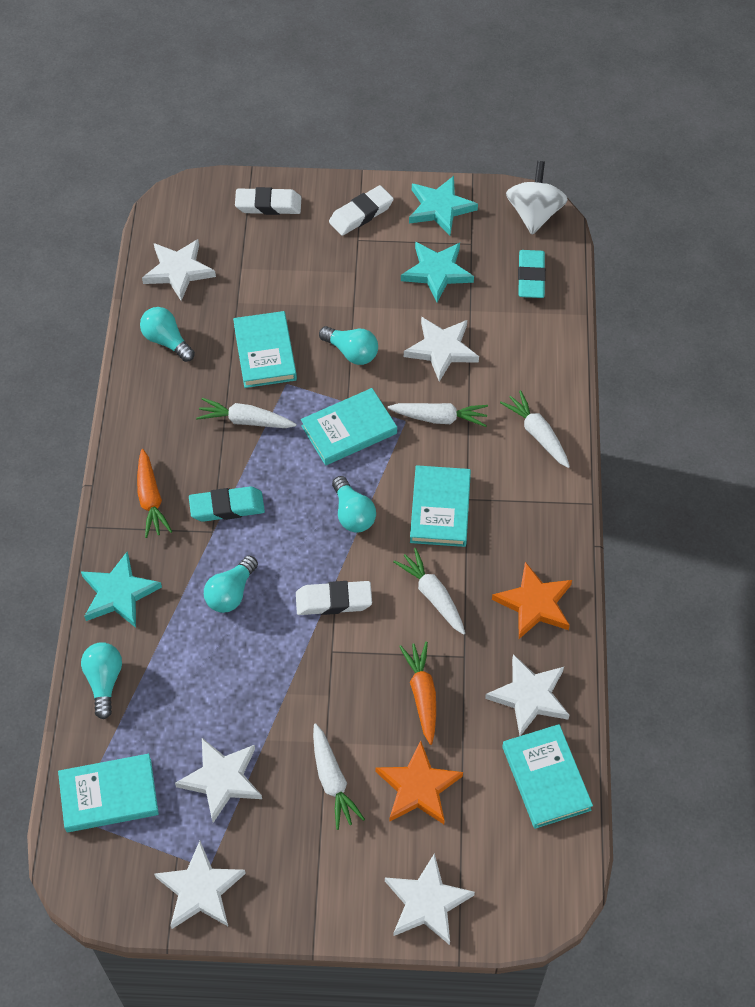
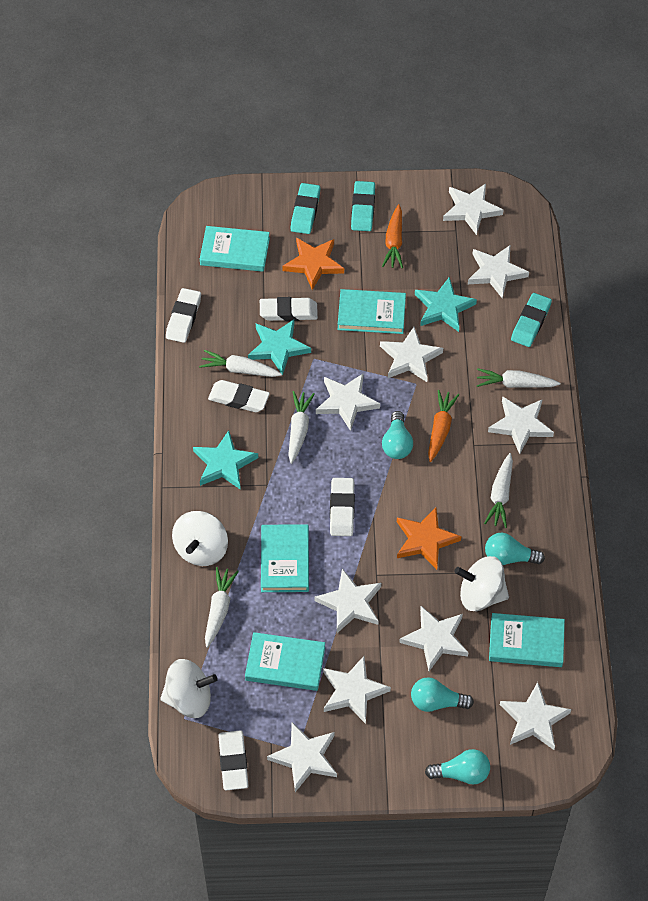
turquoise eraser: [189,486,265,522] [518,250,546,298] = 2 -> [291,183,320,234] [351,181,375,231] [511,293,552,347] = 3
turquoise light bulb: [81,642,122,719] [140,307,195,362] [204,556,258,613] [319,326,378,365] [332,476,376,533] = 5 -> [382,411,413,459] [411,677,474,712] [425,749,490,785] [485,533,545,565] = 4
white eraser: [235,187,301,215] [296,581,372,615] [329,185,394,236] = 3 -> [166,288,201,343] [208,380,270,412] [218,731,249,790] [260,297,318,321] [330,478,355,536] = 5
white spinning top: [506,161,568,235] = 1 -> [160,659,218,718] [172,511,228,566] [454,556,509,611] = 3
white star: [142,239,216,301] [154,841,246,929] [175,738,262,823] [385,853,475,945] [404,317,479,382] [485,654,570,736] = 6 -> [267,722,337,792] [315,569,381,633] [316,373,380,431] [323,656,391,724] [380,327,443,382] [399,606,468,671] [443,184,503,235] [468,245,529,299] [488,396,554,454] [500,682,572,750] = 10

